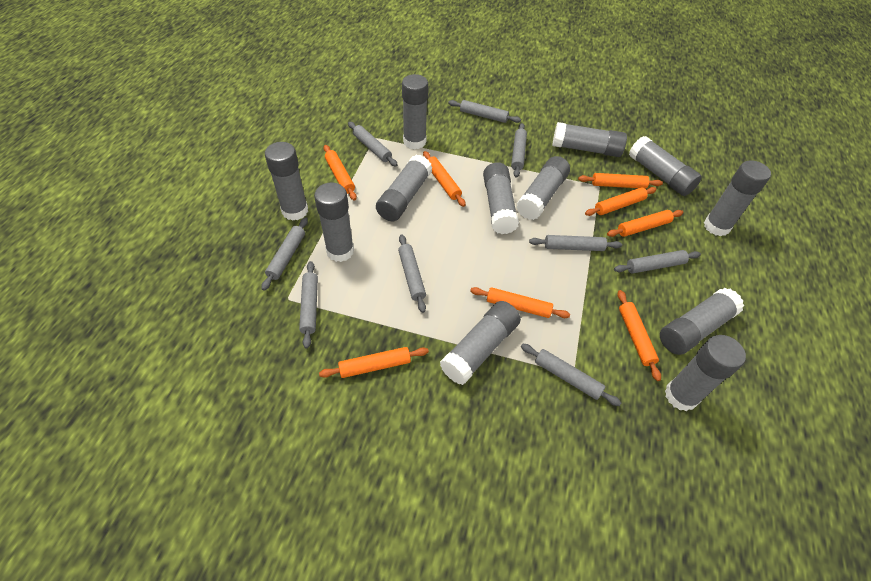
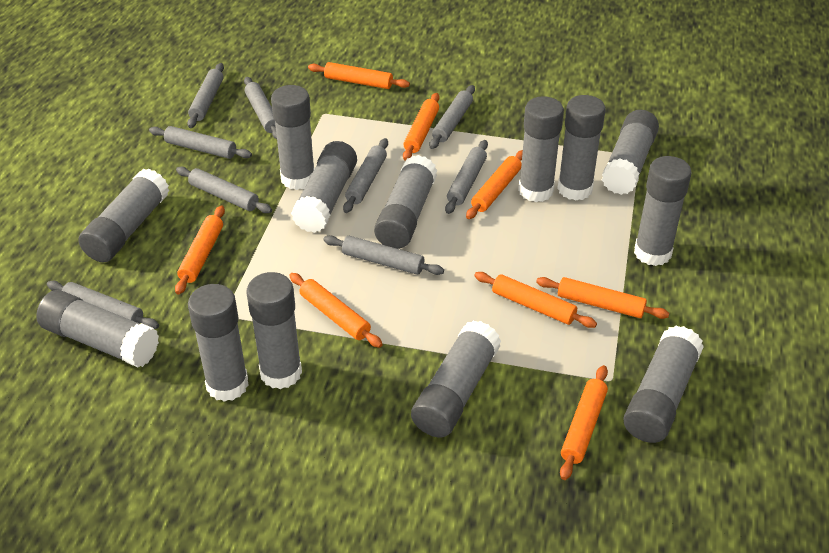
grey glue stick: [265,142,308,221] [314,183,354,262] [376,155,433,221] [402,74,428,150] [440,301,521,385] [483,162,519,234] [517,156,570,220] [552,122,627,157] [629,136,702,196] [660,288,744,355] [665,335,746,411] [704,160,771,236] = 12 -> [36,290,159,367] [78,169,169,262] [188,284,249,402] [246,272,302,389] [271,85,314,190] [291,141,357,233] [374,155,437,249] [411,320,501,437] [518,96,564,202] [557,95,606,200] [602,110,659,195] [623,326,704,443] [634,156,692,266] = 13

